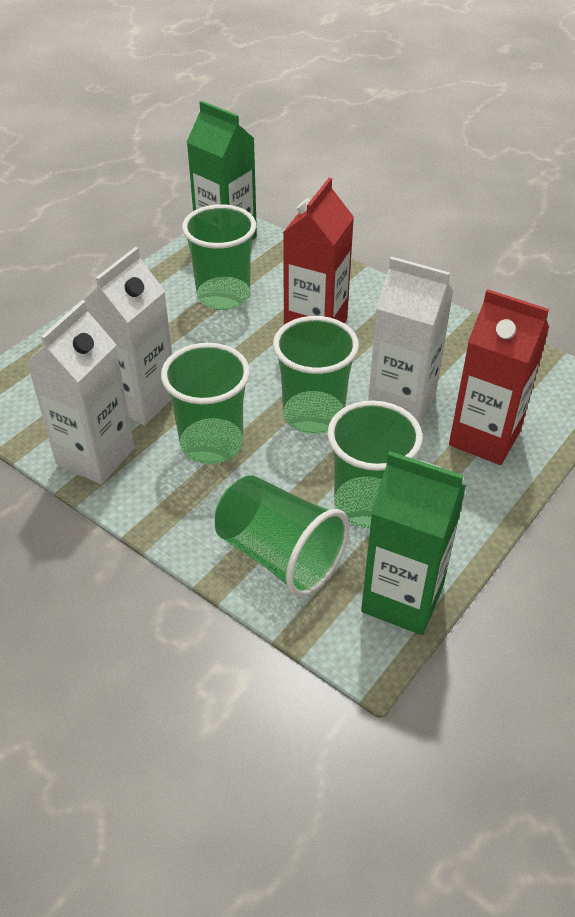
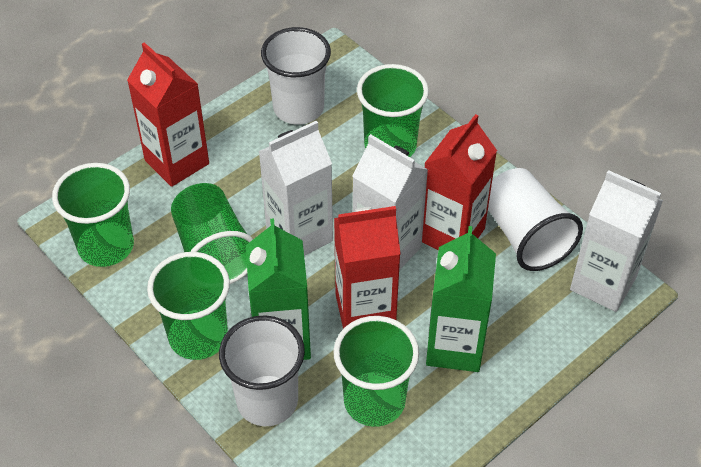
red carton: [283,178,354,325] [449,289,549,465] = 2 -> [127,42,209,187] [334,206,401,329] [422,114,497,250] = 3
white cup: none = 0 -> [219,315,305,426] [261,27,331,125] [488,168,583,271] = 3

